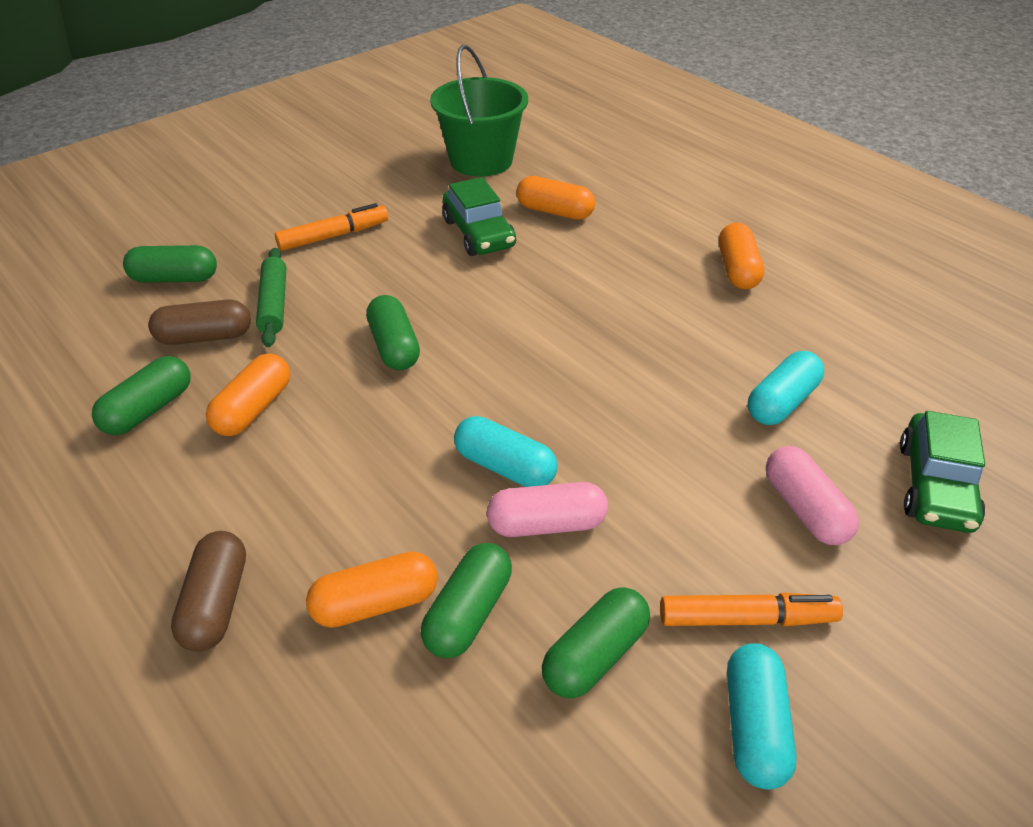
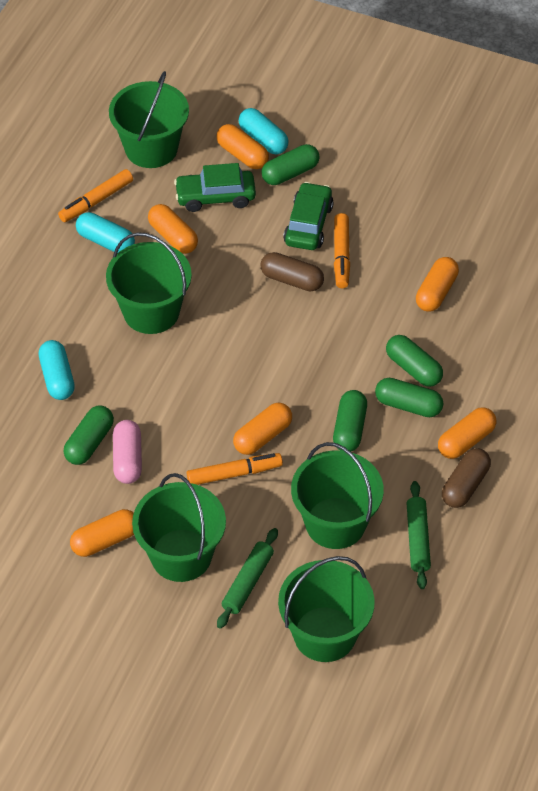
green bucket: [430,45,528,177] = 1 -> [106,232,192,334] [109,71,189,168] [132,473,226,582] [278,556,375,662] [291,442,384,549] = 5
green rolling pin: [256,248,286,347] = 1 -> [217,528,278,629] [407,481,431,589] = 2
orange capsule: [206,353,290,436] [306,552,438,628] [516,176,595,220] [719,222,764,290] = 4 -> [70,509,134,557] [148,204,198,254] [217,124,269,169] [233,403,292,455] [416,257,459,311] [438,407,496,459] = 6
orange marker: [275,203,388,251] [660,593,843,626] = 2 -> [58,169,133,222] [187,453,283,485] [334,213,350,288] = 3
pink capsule: [487,482,608,537] [766,446,859,545] = 2 -> [113,420,142,484] = 1

